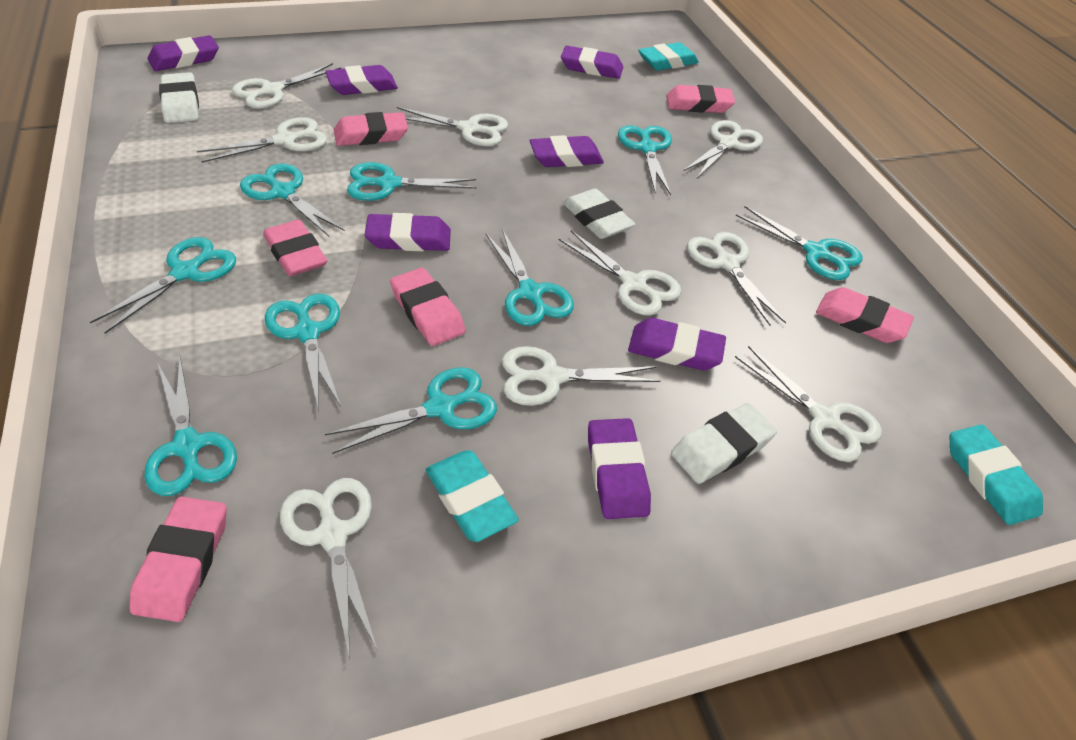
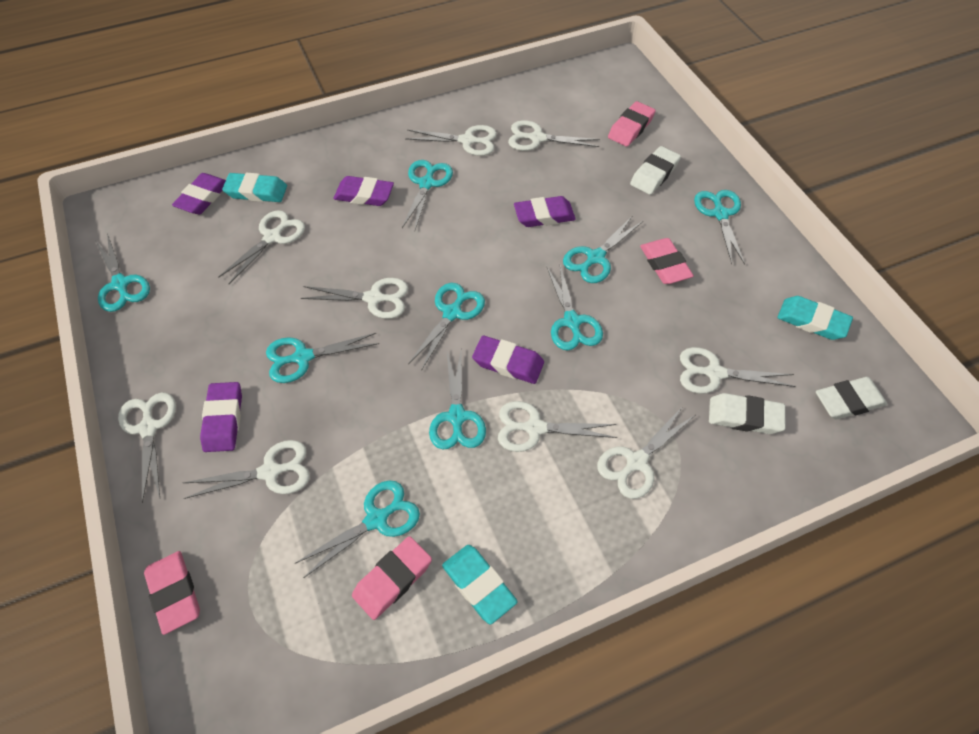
pink eraser: [129,496,227,622] [263,220,327,276] [334,112,408,146] [390,268,466,346] [666,85,735,113] [816,287,914,343] = 6 -> [144,551,200,635] [352,536,432,620] [608,101,656,147] [640,238,694,284] = 4
purple eraser: [148,35,219,71] [325,65,398,95] [365,213,451,251] [529,135,604,167] [561,46,623,79] [588,418,651,519] [628,318,726,371] = 7 -> [172,173,226,214] [200,382,242,452] [334,176,394,206] [472,336,544,384] [514,196,576,227] = 5

